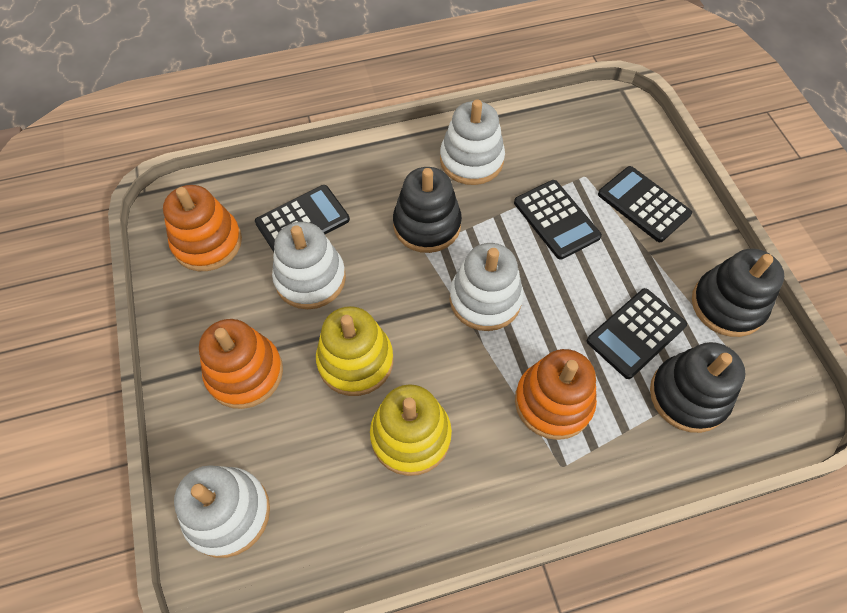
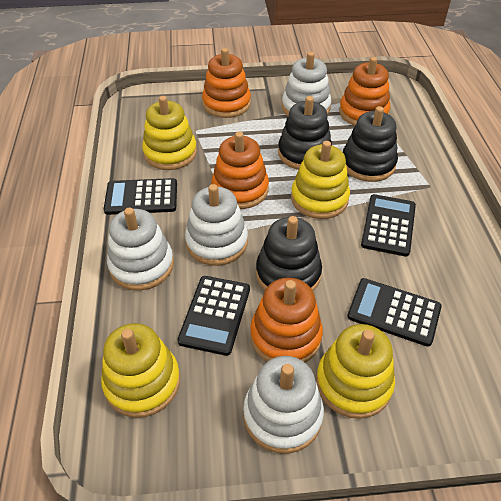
orange stacking toy: [163,185,242,271] [199,319,283,409] [515,349,597,440] = 3 -> [202,48,251,118] [211,132,269,209] [250,278,323,362] [339,57,390,126] = 4
yellow stacking toy: [316,306,393,396] [370,384,452,476] = 2 -> [101,323,180,418] [142,96,197,170] [291,141,350,219] [316,324,395,419] = 4

